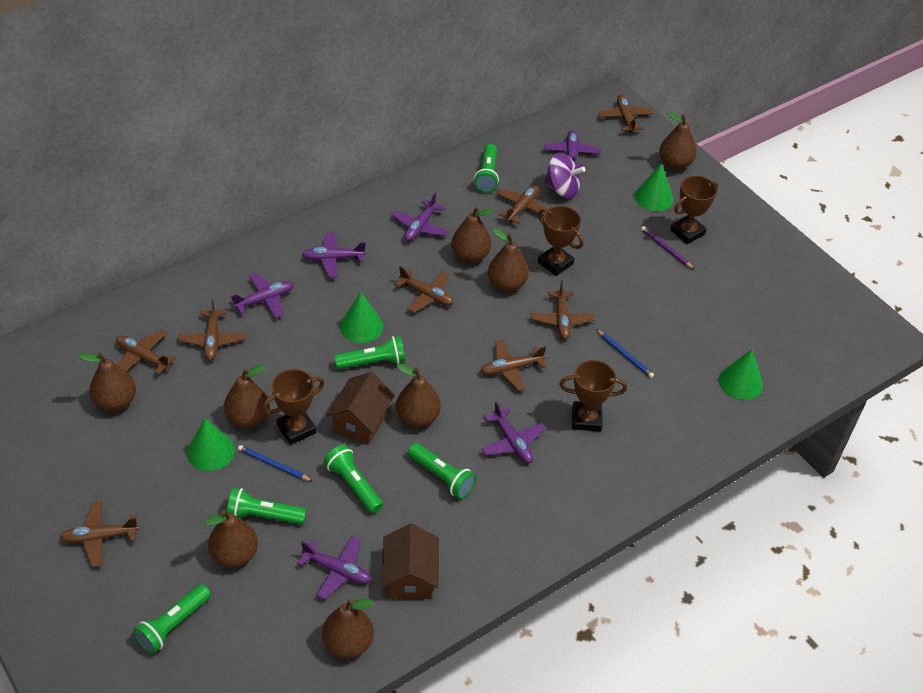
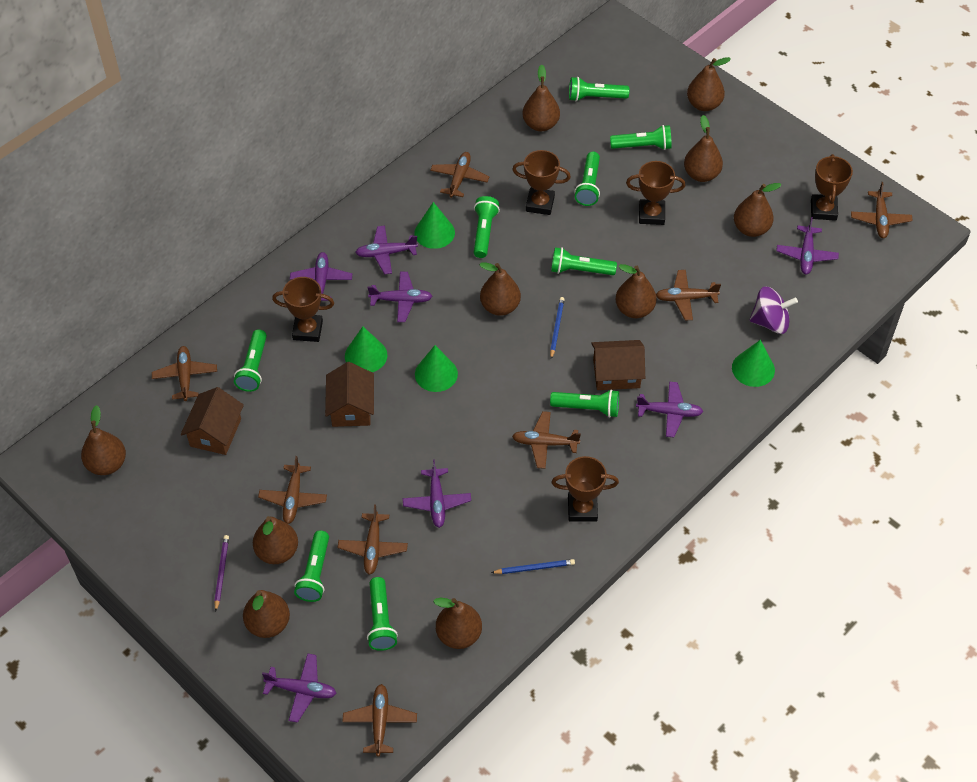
brown house: [326,372,395,444] [382,523,439,599] = 2 -> [181,387,244,455] [325,362,374,427] [591,340,645,390] = 3
brown pear: [78,352,136,411] [205,510,258,568] [224,365,270,428] [322,598,374,659] [396,363,441,427] [451,206,495,263] [488,228,529,292] [659,112,697,170] = 8 -> [81,405,126,475] [243,590,290,638] [253,516,298,564] [433,598,482,649] [479,262,521,316] [522,65,560,132] [615,264,657,318] [684,115,723,182] [687,57,731,111] [734,183,781,237] = 10
brown trophy: [262,369,325,445] [538,206,584,276] [559,360,627,431] [670,176,718,244] = 4 -> [272,277,334,342] [512,150,571,215] [551,456,619,522] [626,161,685,225] [811,154,853,221] = 5
green flashlight: [133,584,211,654] [227,488,307,525] [324,445,383,513] [334,336,405,369] [408,443,476,499] [474,144,499,192] = 6 -> [234,329,267,392] [294,530,329,602] [367,577,398,651] [474,196,500,258] [550,389,619,418] [551,247,617,275] [569,77,629,101] [574,152,600,206] [610,125,672,150] = 9
purple plane: [230,273,294,318] [298,536,371,600] [302,232,366,278] [392,193,449,241] [481,402,546,463] [544,130,601,168] = 6 -> [262,653,337,723] [290,252,352,301] [355,226,418,274] [368,272,432,322] [403,459,471,528] [636,382,703,437] [776,217,839,274] = 7

